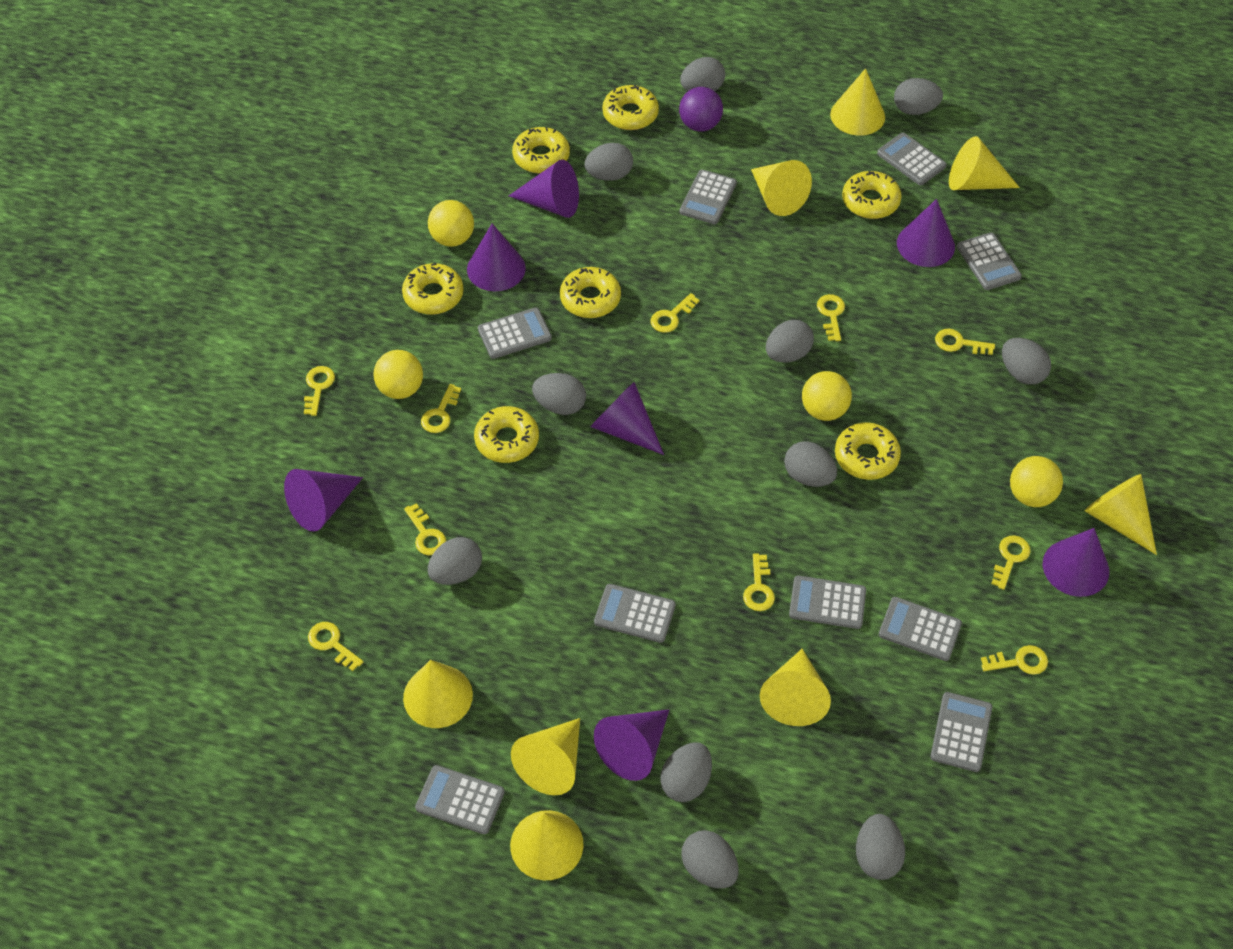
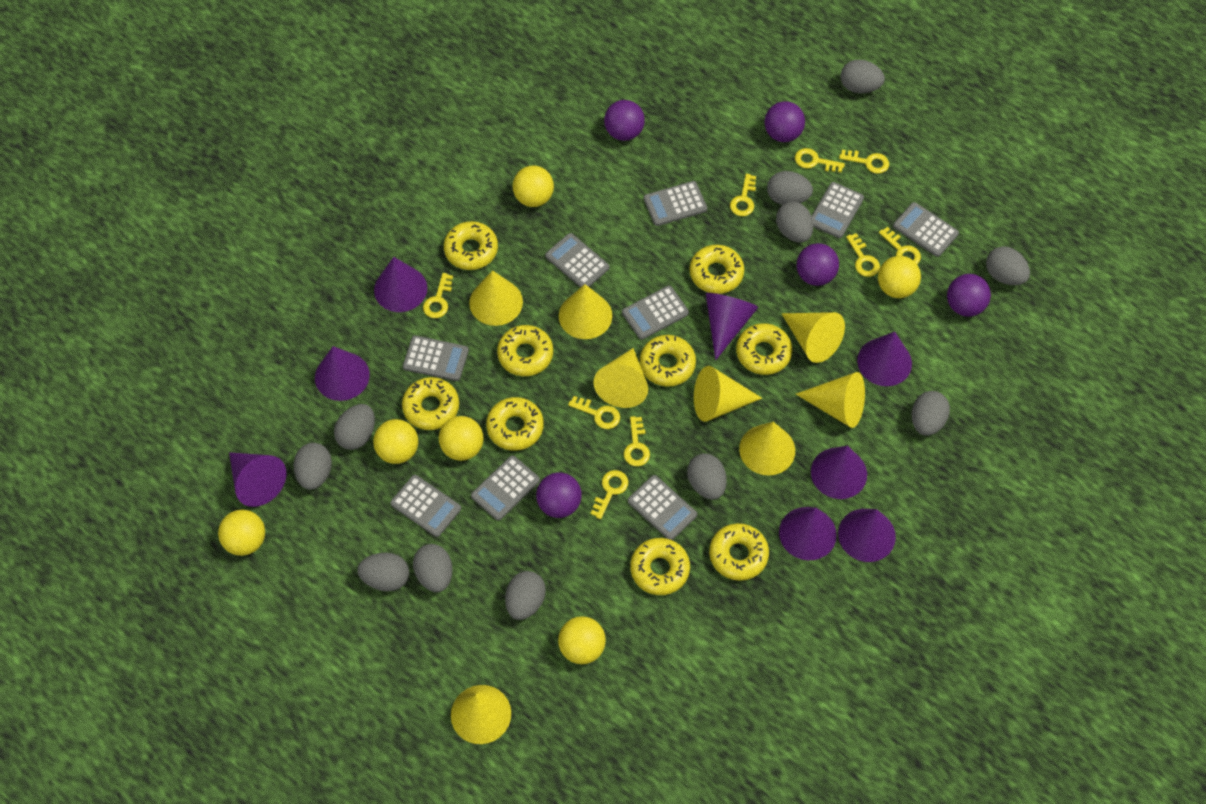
purple ball: [679,87,723,131] = 1 -> [536,472,582,518] [604,100,645,141] [765,101,805,142] [797,243,839,286] [947,274,991,317] = 5
purple cone: [284,469,363,532] [467,223,526,291] [509,159,579,218] [590,382,664,455] [594,710,669,781] [897,199,955,267] [1043,528,1109,597] = 7 -> [229,452,287,507] [315,346,370,401] [374,257,427,312] [706,293,758,360] [779,507,837,560] [811,446,867,499] [838,509,896,562] [857,332,912,386] = 8
yellow ball: [373,350,423,399] [428,200,474,247] [802,371,852,421] [1010,456,1063,507] = 4 -> [218,510,265,556] [373,419,418,464] [439,416,484,461] [513,166,554,207] [558,616,606,664] [878,256,921,298] = 6
yellow donut: [402,263,464,315] [474,406,539,463] [512,127,570,173] [560,267,621,318] [602,85,659,130] [835,422,901,480] [842,171,902,219] = 7 -> [402,377,459,430] [444,221,498,270] [486,397,544,451] [497,325,553,376] [630,538,690,595] [640,335,696,387] [690,245,744,294] [709,523,769,581] [736,323,792,375] = 9
yellow key: [304,366,335,416] [308,622,363,671] [404,503,446,555] [421,384,461,433] [651,293,700,333] [743,554,775,611] [817,294,845,341] [935,329,995,355] [981,645,1048,675] [991,535,1031,590] = 10 -> [423,273,453,318] [568,396,620,429] [590,470,628,519] [624,416,650,466] [730,174,756,216] [795,148,845,173] [839,150,889,174] [846,233,880,277] [879,227,921,264] = 9

